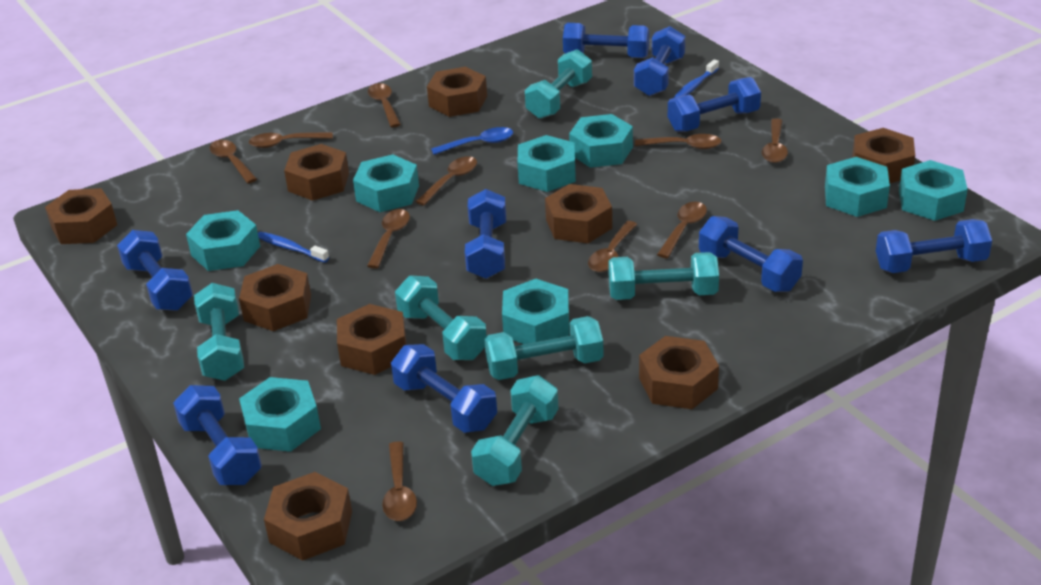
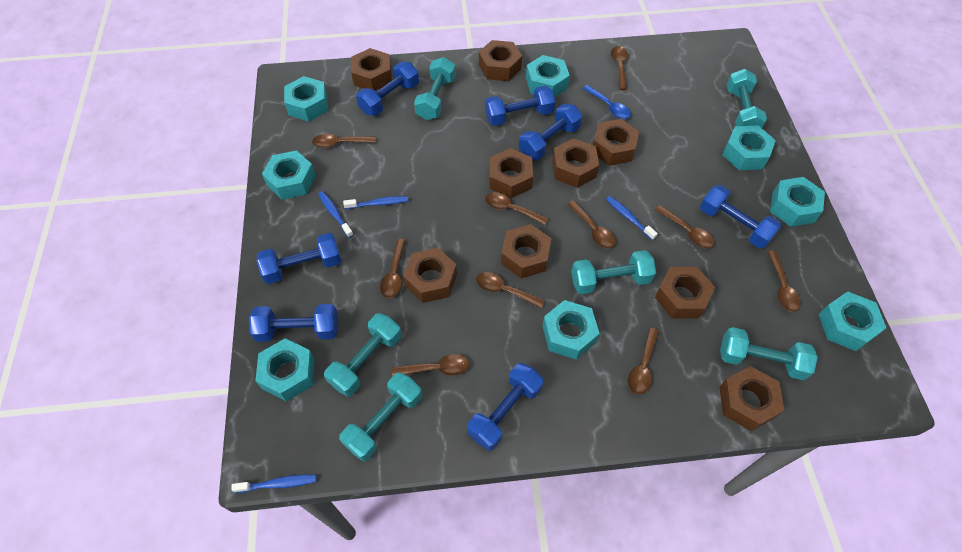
blue dumbbell: [117,230,193,311] [173,385,262,485] [391,344,497,433] [465,189,506,279] [563,23,649,58] [634,26,685,96] [668,77,761,132] [699,216,803,292] [876,219,992,273] = 9 -> [249,304,338,342] [257,233,341,284] [356,62,419,116] [467,363,543,451] [485,86,555,126] [519,104,582,160] [700,185,781,248] = 7
blue toothbrush: [258,232,329,263] [673,60,719,98] = 2 -> [231,474,316,493] [318,191,353,238] [343,196,409,209] [606,196,658,240] = 4

